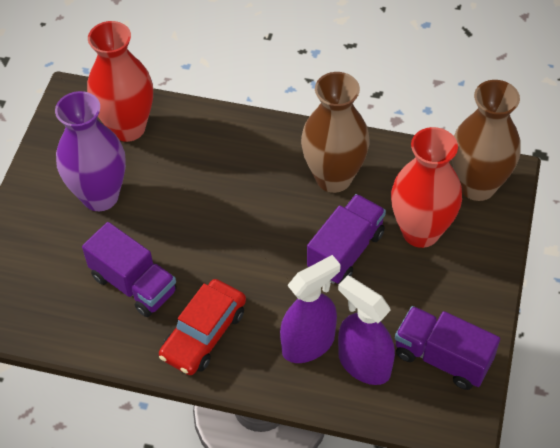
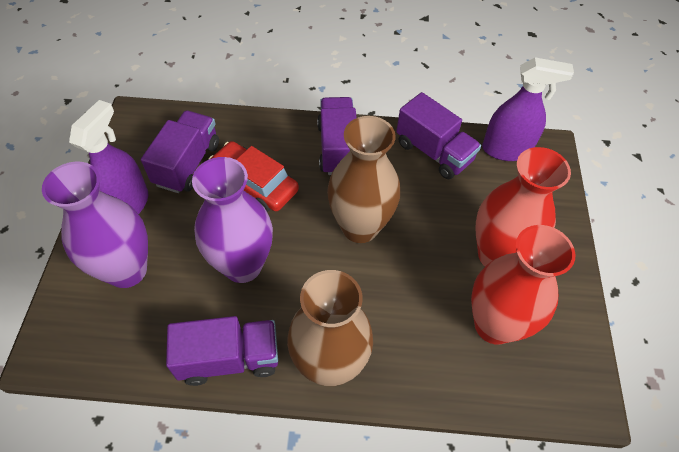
purple truck: [82,222,177,317] [307,194,386,284] [395,306,500,390] = 3 -> [141,110,219,193] [166,316,278,386] [317,97,357,175] [396,92,481,179] = 4
purple vase: [55,91,126,211] = 1 -> [42,162,148,288] [192,157,273,283] = 2

